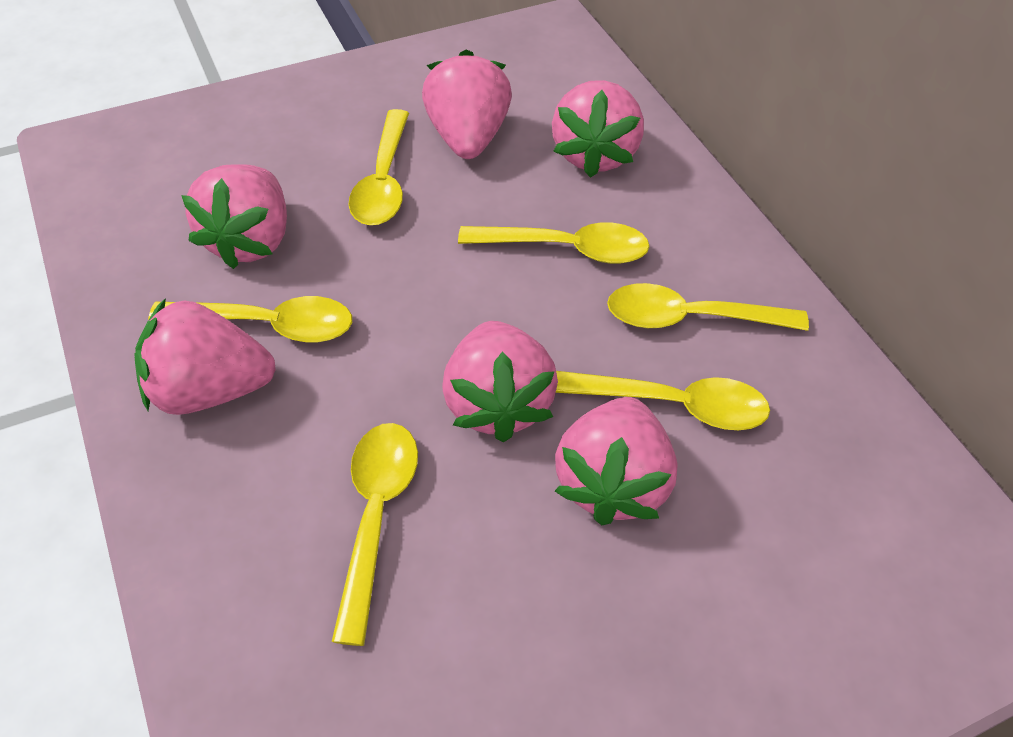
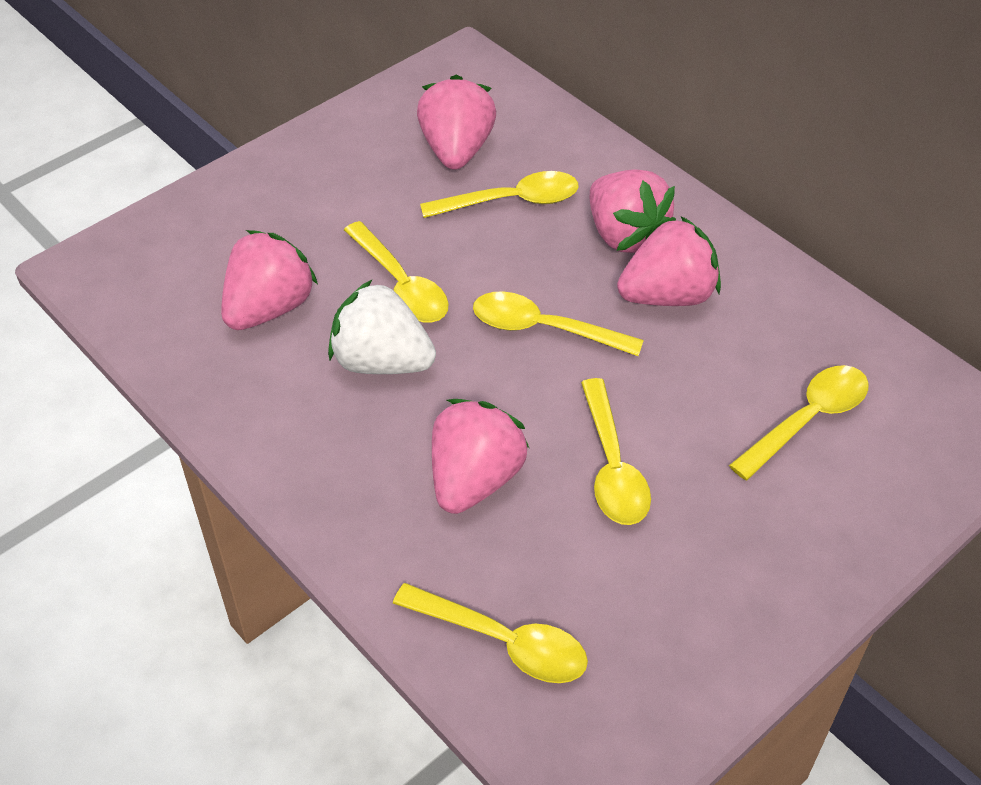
pink strawberry: [134,298,276,415] [181,165,287,269] [422,49,512,159] [442,321,558,443] [552,80,644,178] [555,397,678,526] = 6 -> [221,230,318,330] [417,75,496,170] [432,399,529,514] [590,169,676,253] [617,216,721,306] = 5
white strawberry: none = 0 -> [328,280,436,374] = 1

